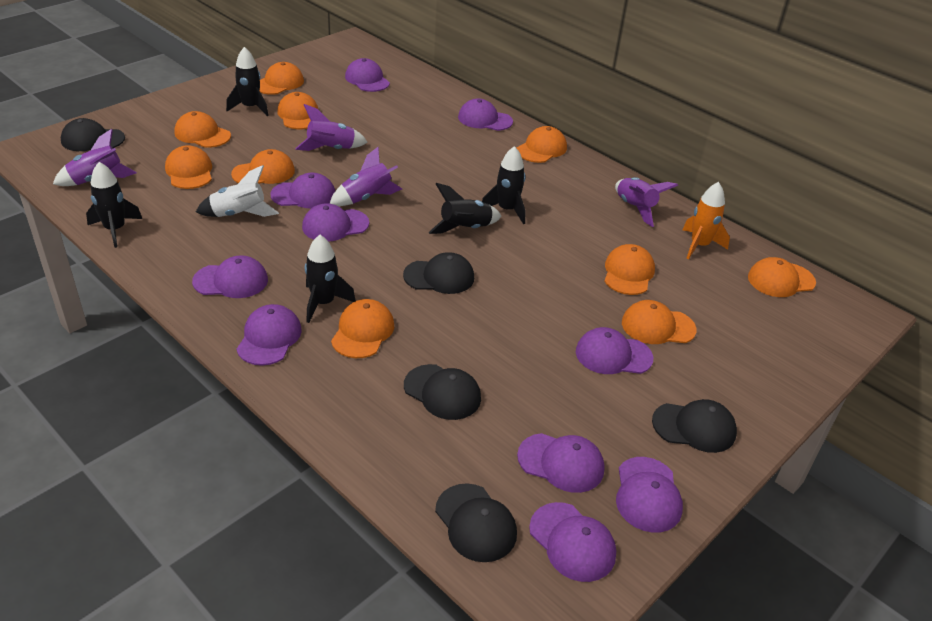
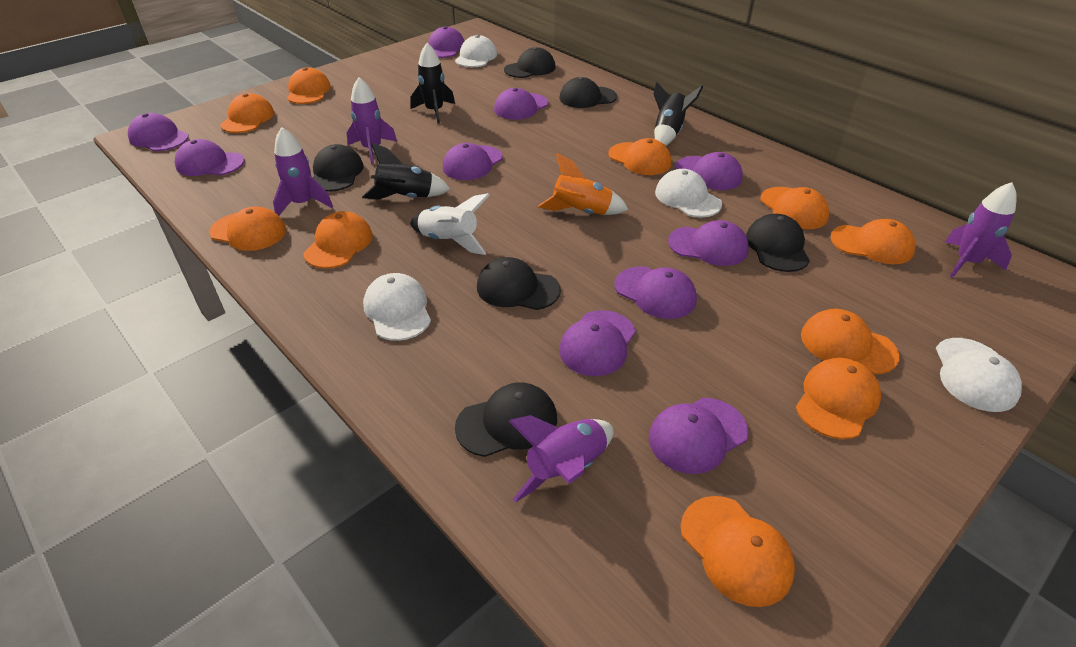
black cap: [61,118,125,151] [403,252,474,294] [404,364,481,420] [435,483,517,562] [652,399,737,453] = 5 -> [313,144,364,192] [455,382,557,457] [477,257,561,310] [504,47,556,78] [559,77,617,108] [746,214,810,272] = 6
black rocket: [86,162,142,248] [226,47,269,116] [304,235,356,323] [429,183,502,234] [482,146,526,224] = 5 -> [362,143,451,200] [411,43,455,123] [654,82,703,146] = 3
white cap: none = 0 -> [363,273,431,341] [455,35,497,67] [655,169,722,218] [936,338,1022,412] = 4

